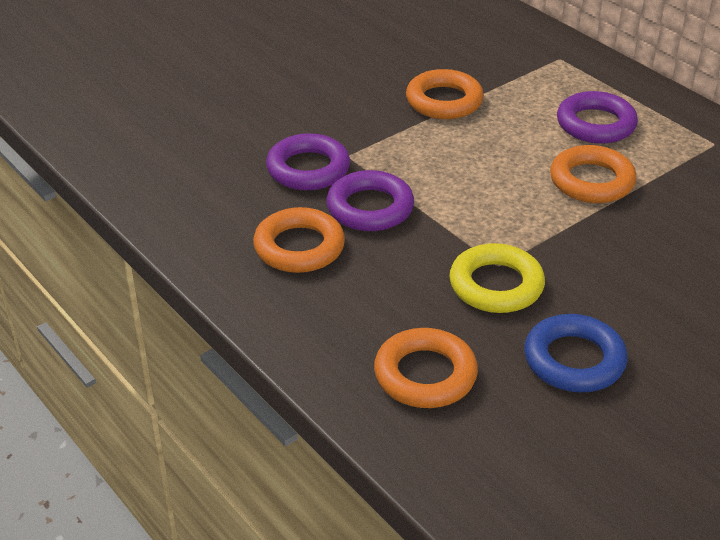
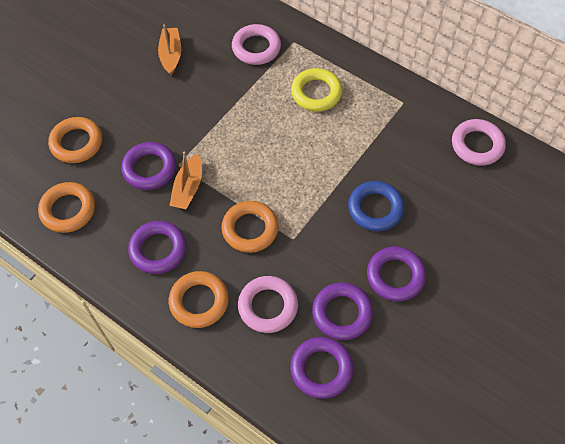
orange boat: none = 0 -> [158,25,181,75] [169,152,202,209] = 2
pink ring: none = 0 -> [232,24,281,65] [238,276,298,333] [452,119,506,166] = 3
purple ring: [266,133,350,190] [326,170,414,231] [557,91,638,144] = 3 -> [121,142,176,190] [128,221,186,274] [290,337,353,399] [312,282,373,340] [367,246,426,302] = 5

